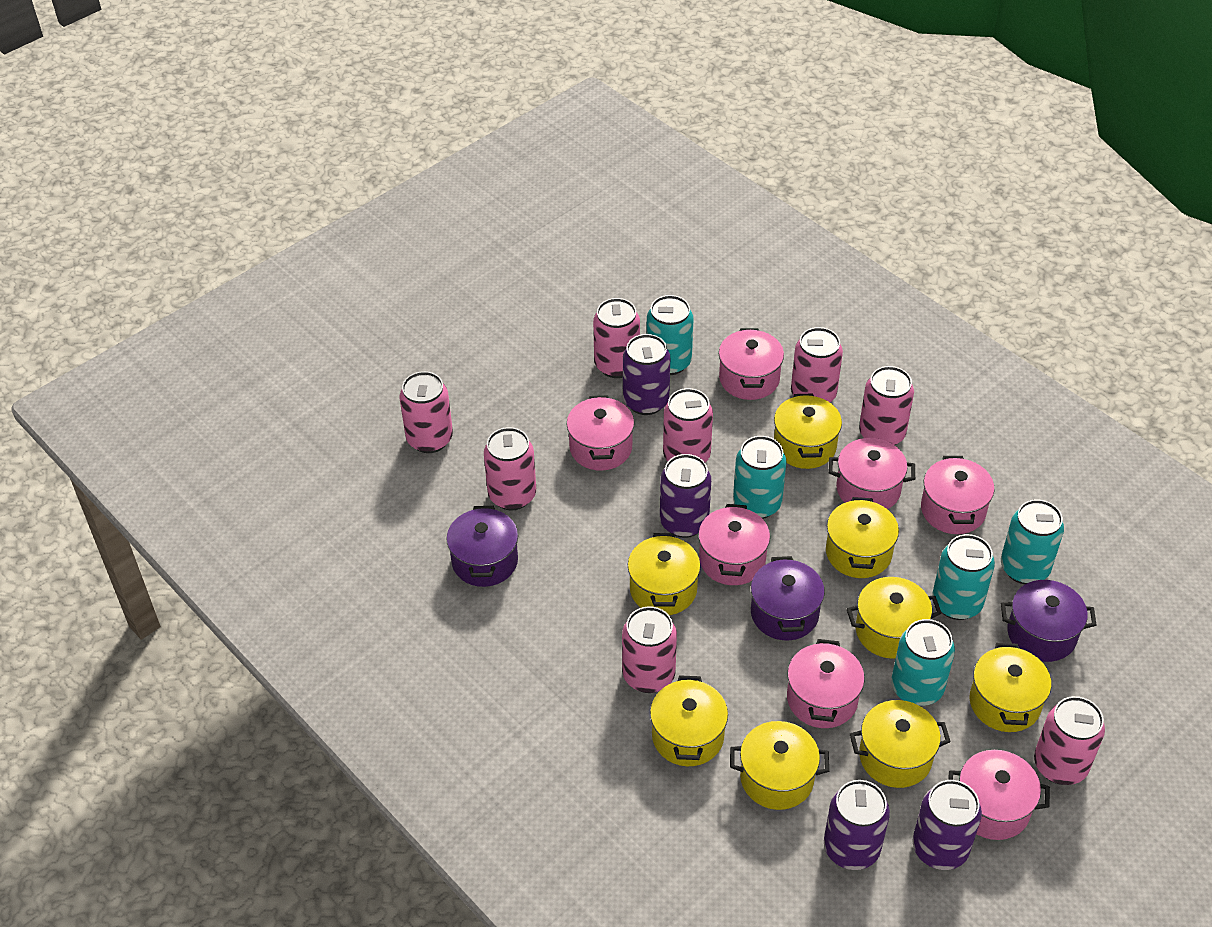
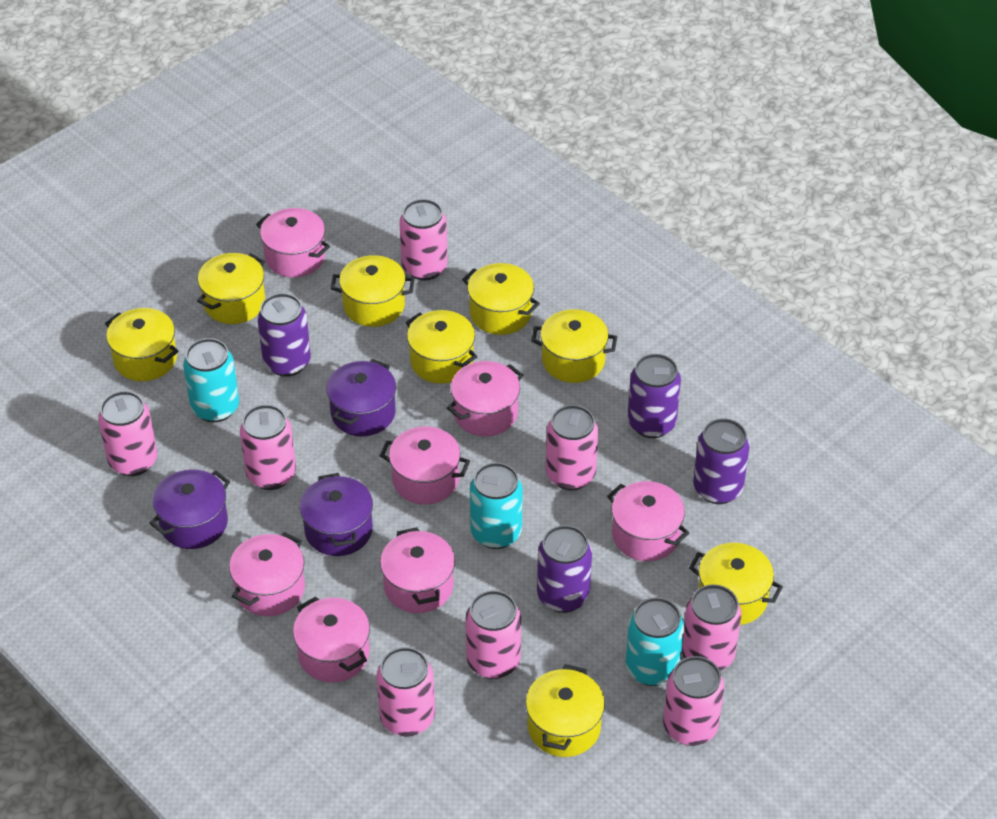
turquoise can: [647,295,694,375] [733,436,787,519] [891,619,955,706] [932,534,995,620] [1001,499,1064,584] = 5 -> [183,338,239,422] [470,462,523,549] [625,597,684,686] = 3

